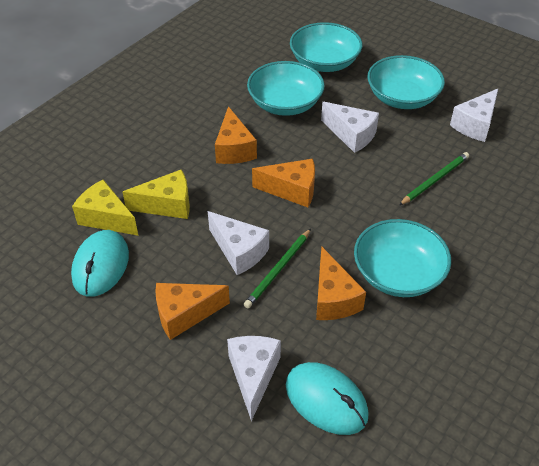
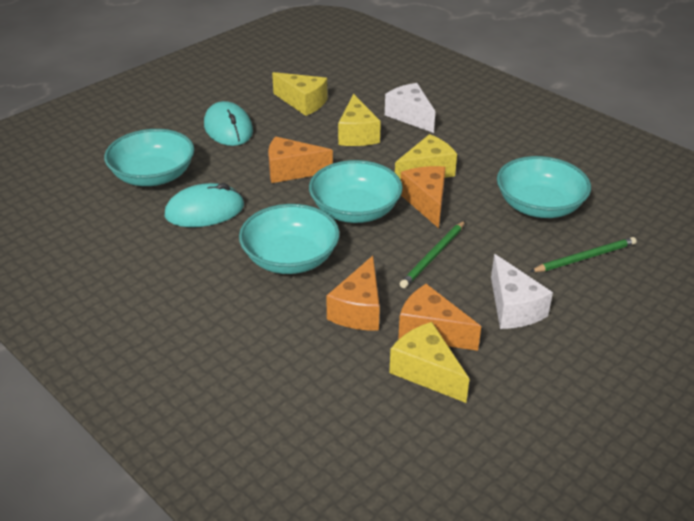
white cheese: [208,211,269,275] [227,336,281,421] [321,102,379,153] [450,88,499,142] = 4 -> [385,83,435,133] [491,254,553,329] = 2
yellow cheese: [72,180,139,236] [122,170,190,219] = 2 -> [272,72,328,116] [338,94,381,146] [389,322,469,403] [395,134,457,180] = 4

